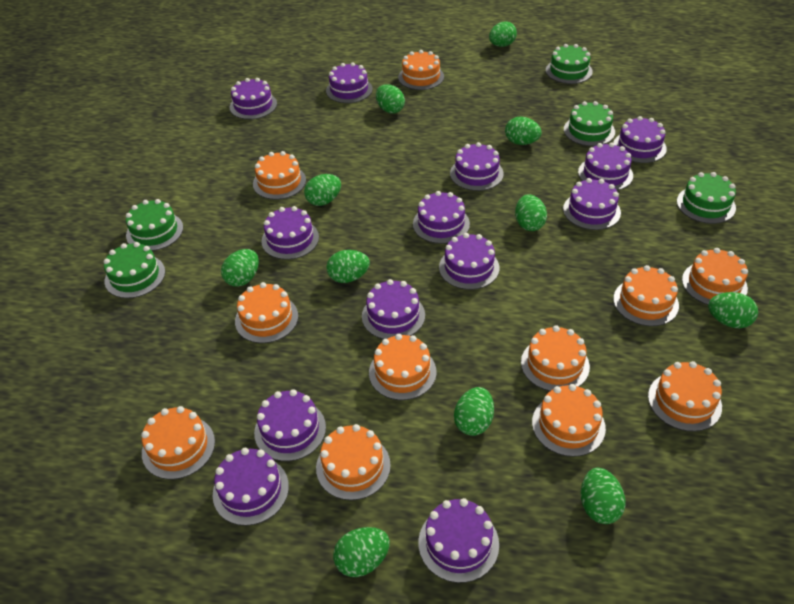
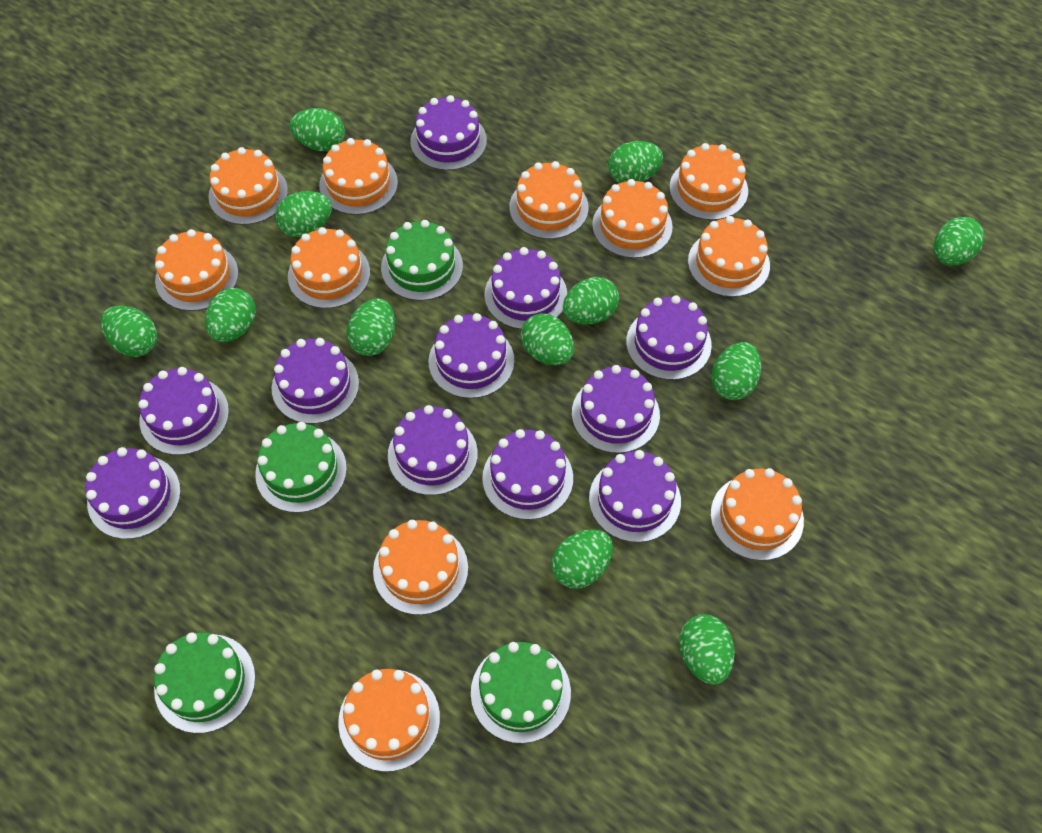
green cake: [104,242,165,298] [126,199,183,251] [546,44,593,84] [564,101,615,146] [677,172,736,224] = 5 -> [154,632,255,733] [255,422,347,513] [381,220,463,301] [471,642,571,743] = 4
green egg: [221,249,259,287] [304,174,341,206] [326,250,370,283] [333,527,390,577] [376,84,405,114] [454,387,494,436] [489,21,517,47] [505,117,542,145] [515,194,547,231] [581,468,626,524] [708,292,758,328] = 11 -> [101,306,157,357] [205,288,256,342] [275,191,332,237] [290,108,345,151] [346,298,395,356] [521,313,574,365] [551,529,613,589] [563,277,619,324] [608,141,663,183] [679,615,735,685] [711,342,761,400] [934,217,984,265] = 12
purple cake: [213,448,289,526] [230,78,277,119] [254,389,326,461] [261,206,319,260] [326,62,373,103] [362,279,425,339] [413,191,470,244] [418,498,499,583] [439,233,499,290] [450,142,504,191] [563,178,621,230] [578,143,633,191] [613,116,667,163] = 13 -> [85,447,181,539] [138,367,229,455] [272,338,359,424] [388,405,478,495] [410,95,487,171] [428,313,514,399] [482,429,573,520] [484,247,567,329] [572,365,660,453] [589,450,681,543] [626,295,712,380] = 11

